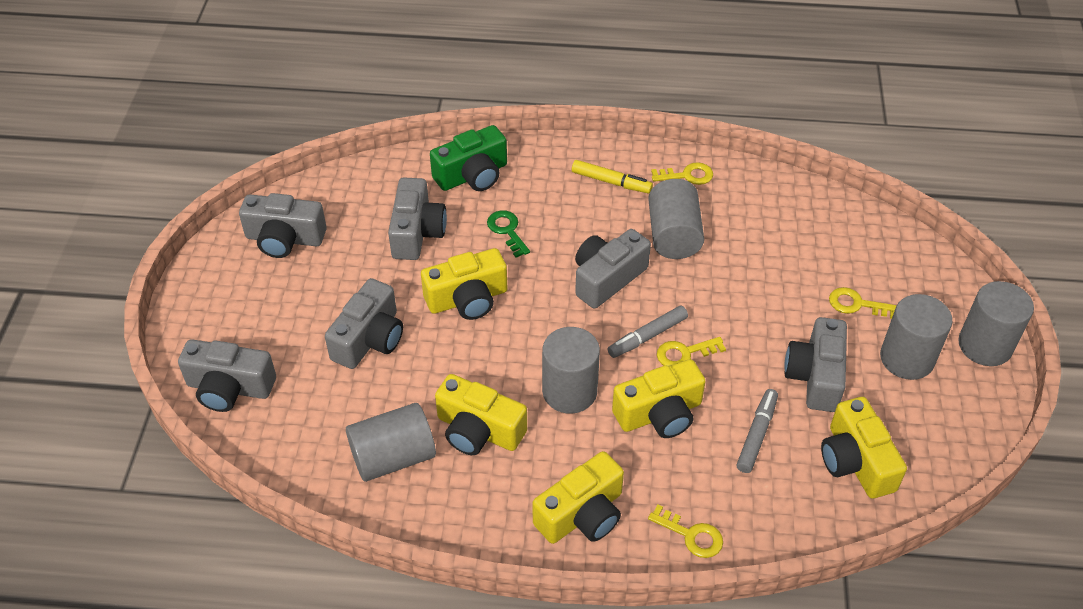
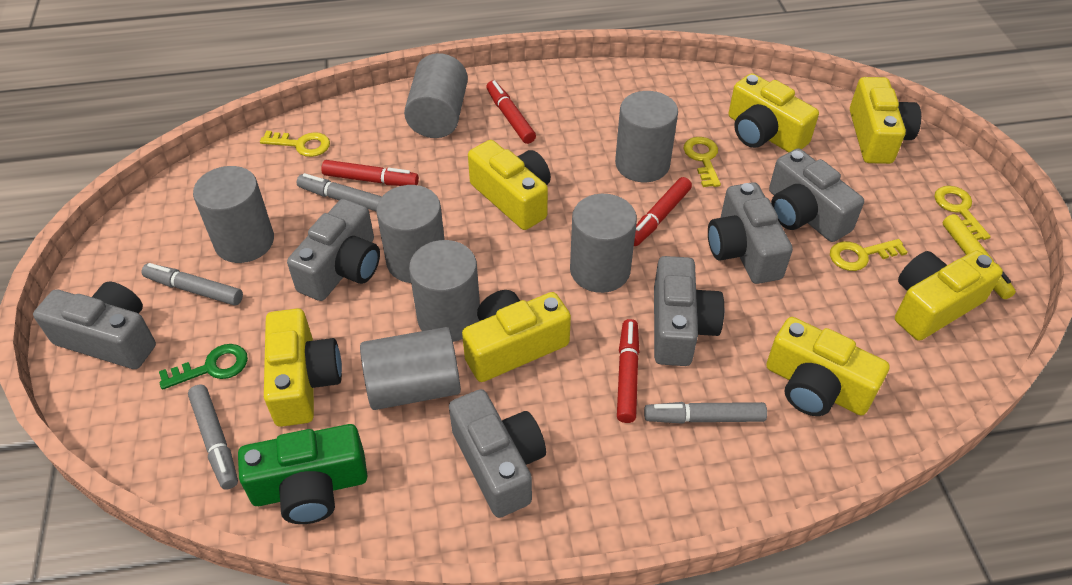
grey cylinder: [346,403,436,482] [542,327,600,414] [648,179,704,259] [880,294,952,380] [958,281,1034,366] = 5 -> [193,166,274,263] [360,327,461,410] [376,185,445,283] [404,53,468,138] [409,240,480,342] [570,194,637,293] [615,91,678,182] = 7
grey marker: [608,306,688,358] [736,389,778,473] = 2 -> [142,263,243,306] [188,385,238,490] [296,173,382,211] [644,402,767,424] = 4
red marker: none = 0 -> [321,160,419,186] [486,80,536,144] [617,319,640,423] [634,177,692,246] = 4
yellow camera: [421,248,508,320] [435,374,527,455] [532,451,624,544] [612,359,706,438] [821,397,907,499] = 5 -> [264,309,342,427] [462,290,571,382] [468,140,551,230] [729,73,819,153] [766,317,890,416] [850,77,921,164] [895,250,1003,341] = 7

